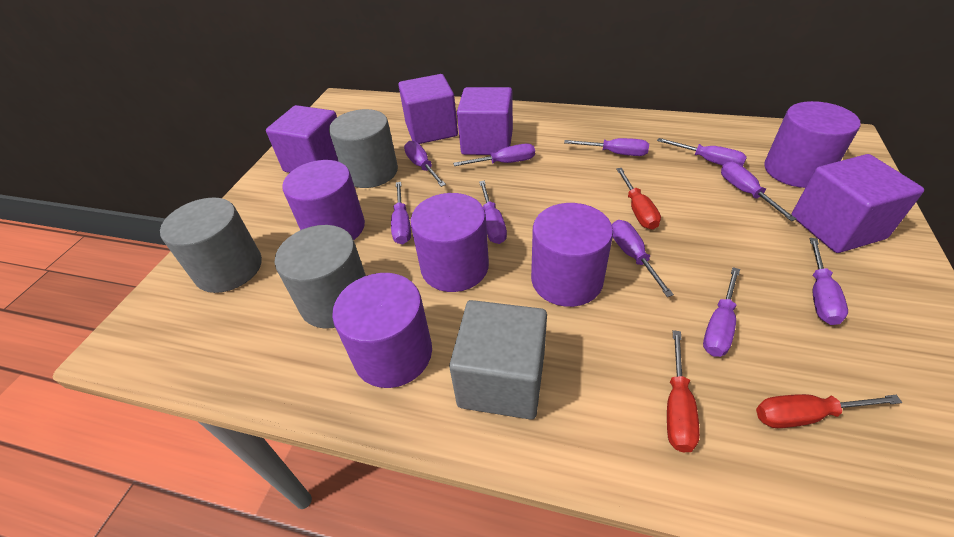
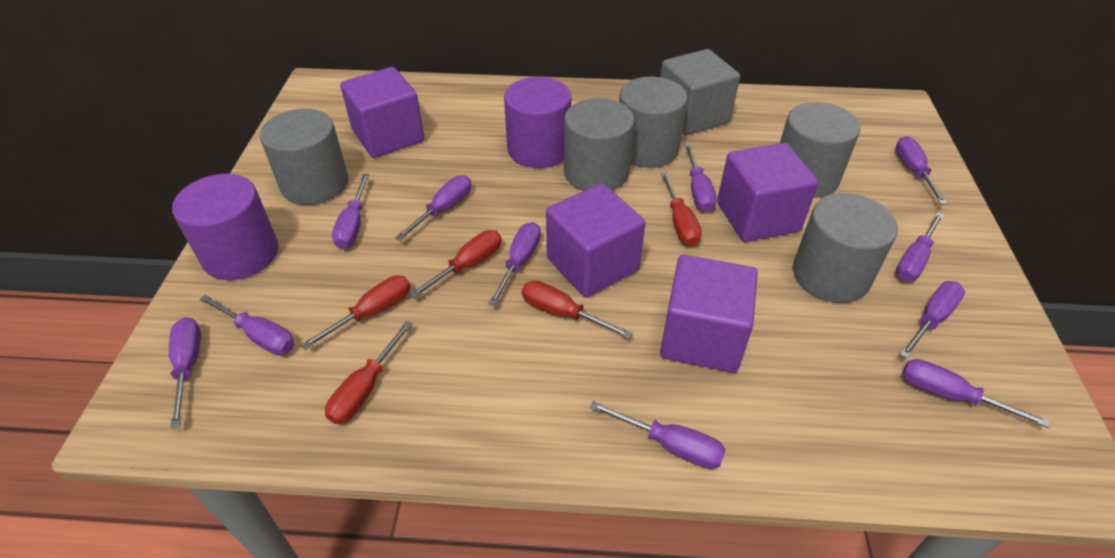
grey cylinder: [160,197,262,293] [275,225,366,329] [329,109,398,188] = 3 -> [260,109,348,205] [564,98,635,191] [619,77,687,168] [780,102,860,198] [793,193,898,303] = 5
purple cylinder: [282,160,365,240] [332,273,432,388] [411,193,489,292] [531,203,613,307] [764,101,860,188] = 5 -> [172,174,278,280] [504,77,571,168] = 2
purple screwdriver: [391,182,411,244] [404,141,446,187] [453,144,535,166] [479,181,507,244] [564,138,649,156] [612,220,674,297] [657,138,747,166] [703,267,740,357] [721,161,797,221] [809,238,848,325] = 10 -> [169,317,201,428] [199,295,294,355] [332,174,369,249] [395,175,471,241] [488,222,541,306] [589,401,726,469] [684,143,717,212] [895,136,947,204] [896,212,944,281] [899,281,965,359] [902,359,1050,428] = 11
red screwdriver: [616,168,661,230] [667,330,700,452] [756,394,902,428] = 3 -> [301,275,411,350] [325,321,413,424] [409,230,502,299] [522,280,633,339] [661,172,702,246] = 5

